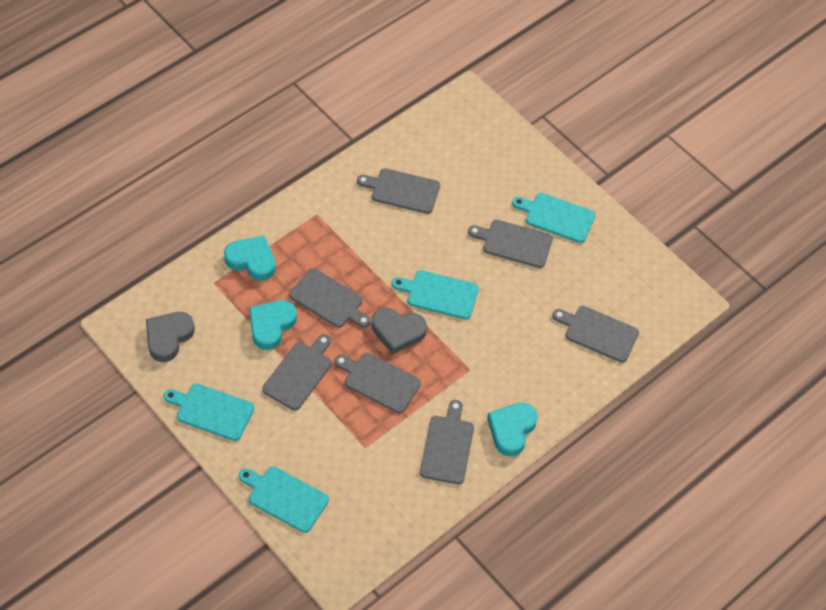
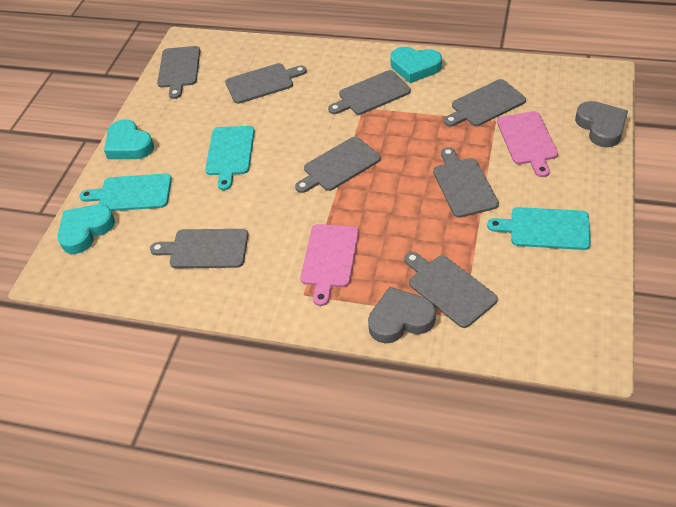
grey cutting board: [262,334,332,410] [289,268,371,328] [334,353,421,413] [357,168,440,214] [420,400,474,484] [468,220,553,268] [552,306,639,363] = 7 -> [150,229,248,268] [157,46,200,99] [225,63,307,104] [295,137,381,193] [328,70,411,115] [404,252,498,328] [433,147,499,218] [444,79,526,126] = 8
pink cutting board: none = 0 -> [300,224,359,306] [497,111,558,177] = 2
turquoise cutting board: [163,383,254,441] [239,466,329,533] [392,270,479,319] [512,193,596,243] = 4 -> [80,174,172,211] [205,126,255,190] [487,207,591,250] = 3

